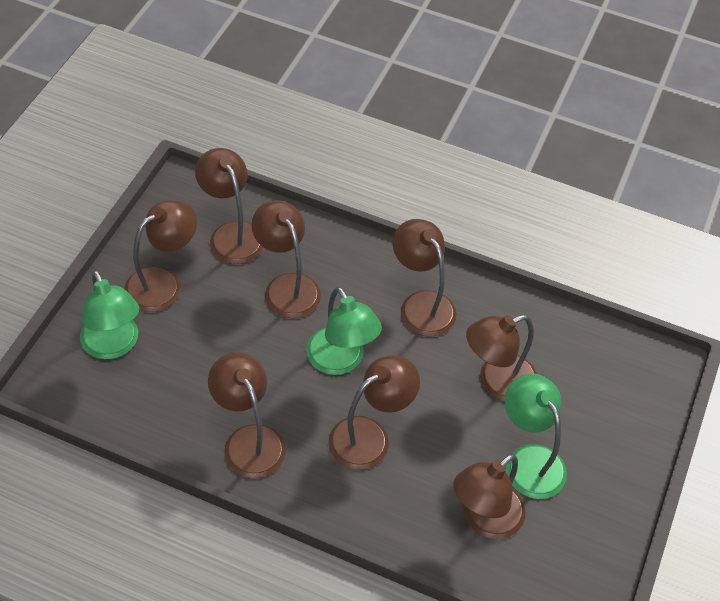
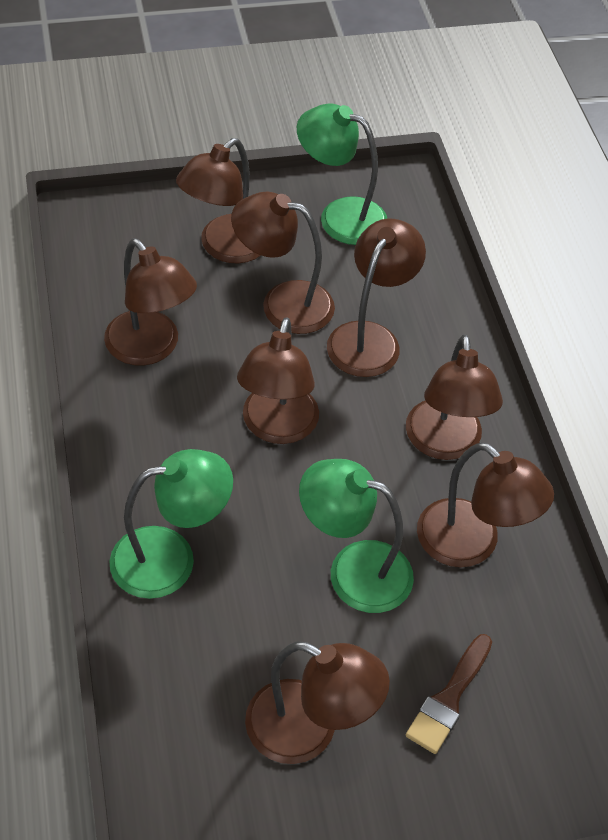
brown brush: none = 0 -> [406,634,492,754] = 1

